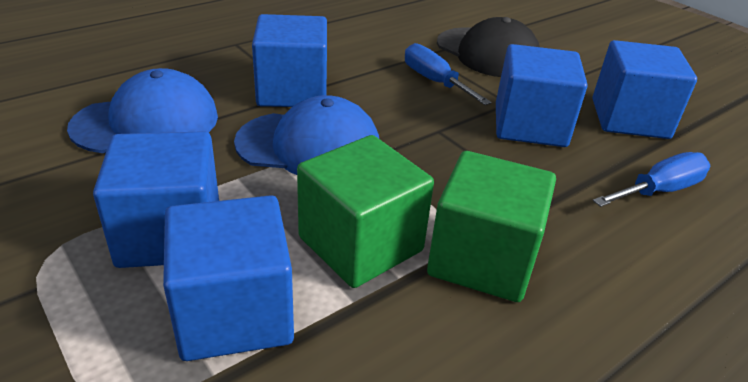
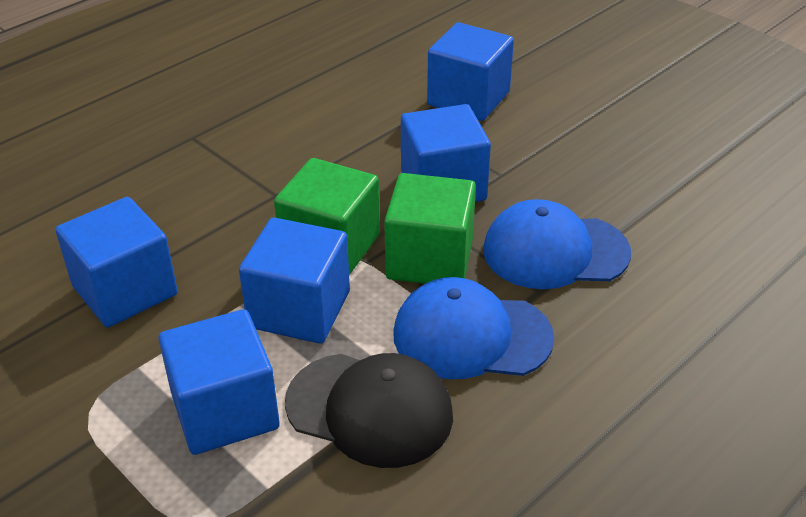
blue screwdriver: [405,43,492,105] [593,152,710,207] = 2 -> none = 0

